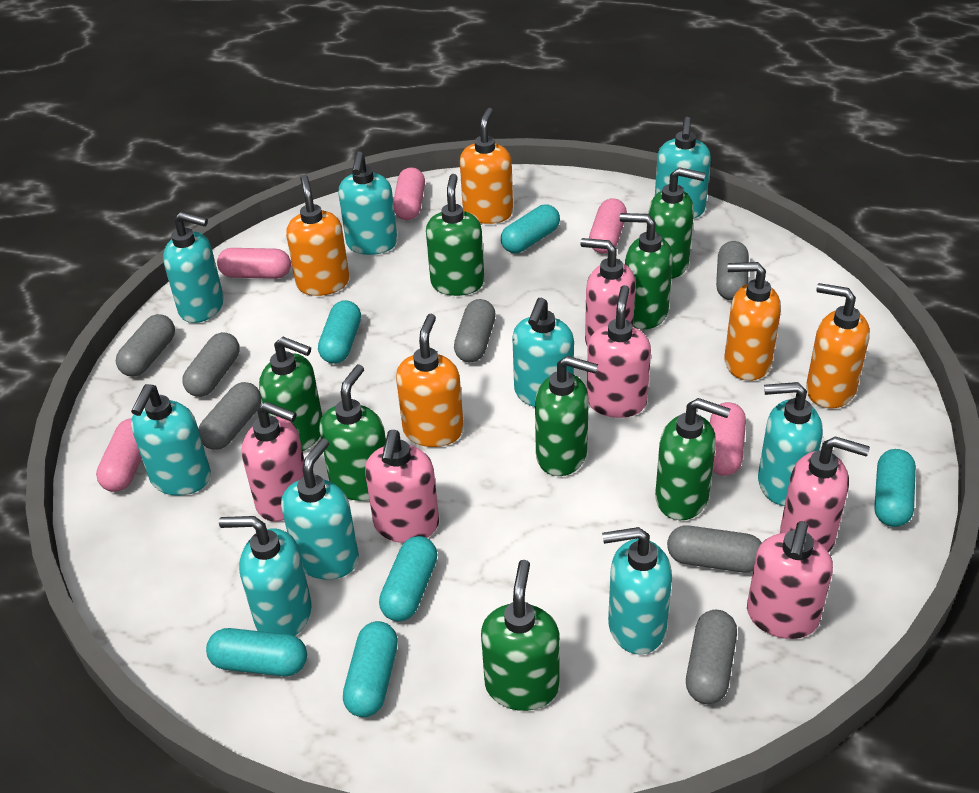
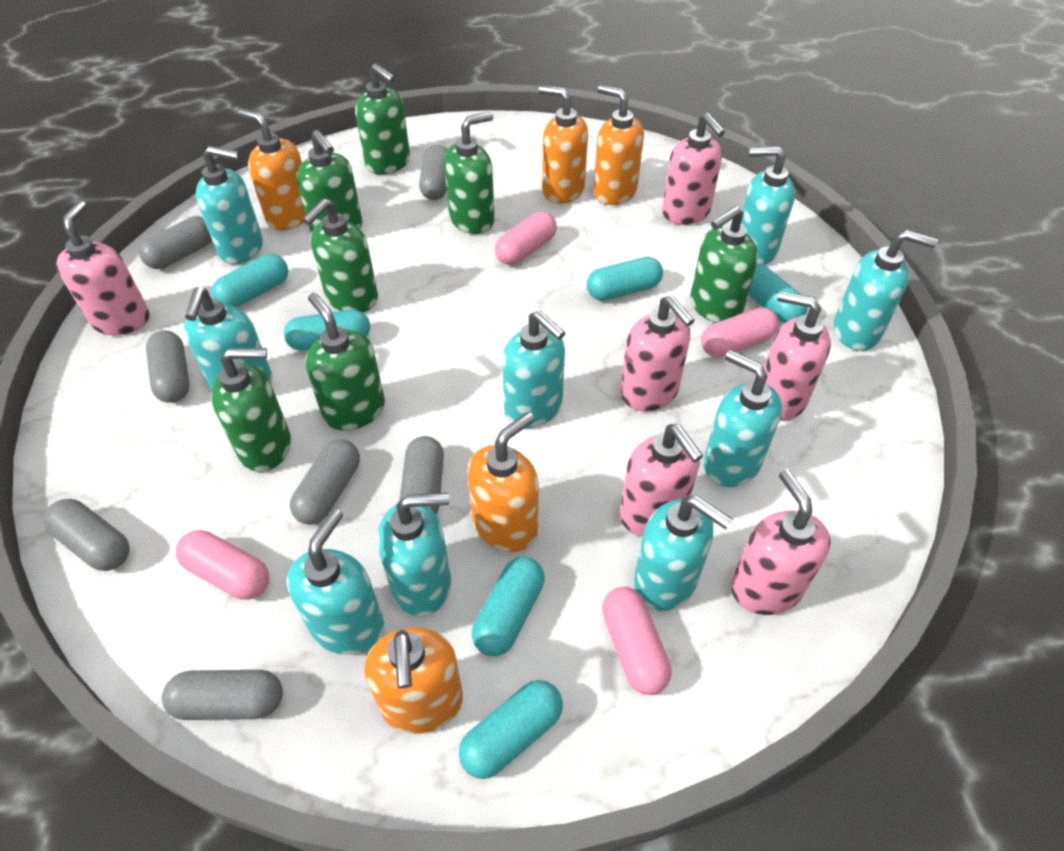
green soap dispenser: [259,337,322,451] [319,364,386,501] [426,174,484,296] [481,560,560,711] [535,356,598,476] [620,213,673,329] [649,167,706,279] [655,398,730,520] = 8 -> [211,348,291,472] [297,130,363,233] [302,198,378,313] [306,293,385,431] [355,63,410,175] [444,112,495,234] [690,206,758,323] = 7
pink capsule: [96,418,142,492] [217,248,291,279] [393,167,425,220] [589,198,627,253] [710,402,746,476] = 5 -> [176,530,269,600] [495,212,557,265] [602,587,672,695] [701,307,779,357] = 4

